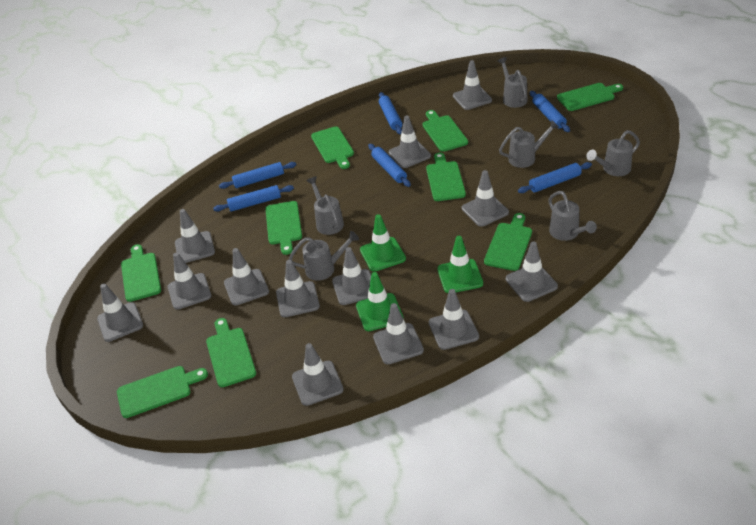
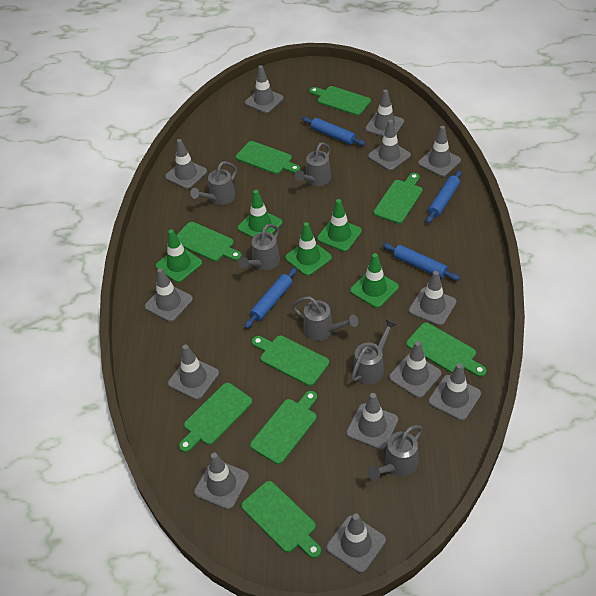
blue rolling pin: [213,185,294,212] [219,162,296,189] [368,144,411,187] [379,92,402,134] [518,162,592,193] [530,91,570,132] = 6 -> [244,267,297,329] [302,117,366,146] [383,243,460,281] [426,170,462,223] = 4
green traffic cone: [356,272,404,331] [360,214,406,272] [437,236,483,293] = 3 -> [156,229,202,283] [238,190,282,238] [285,222,332,276] [317,199,362,252] [350,253,399,308] = 5

